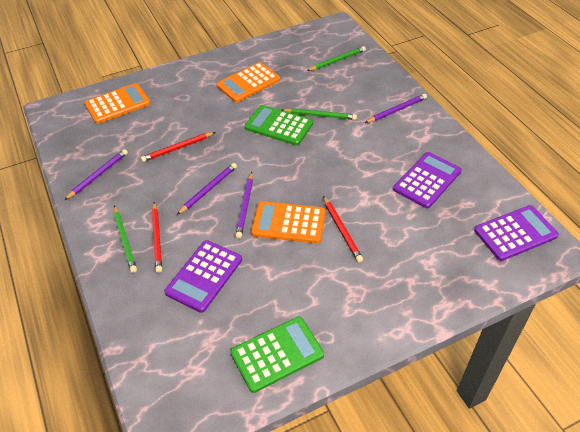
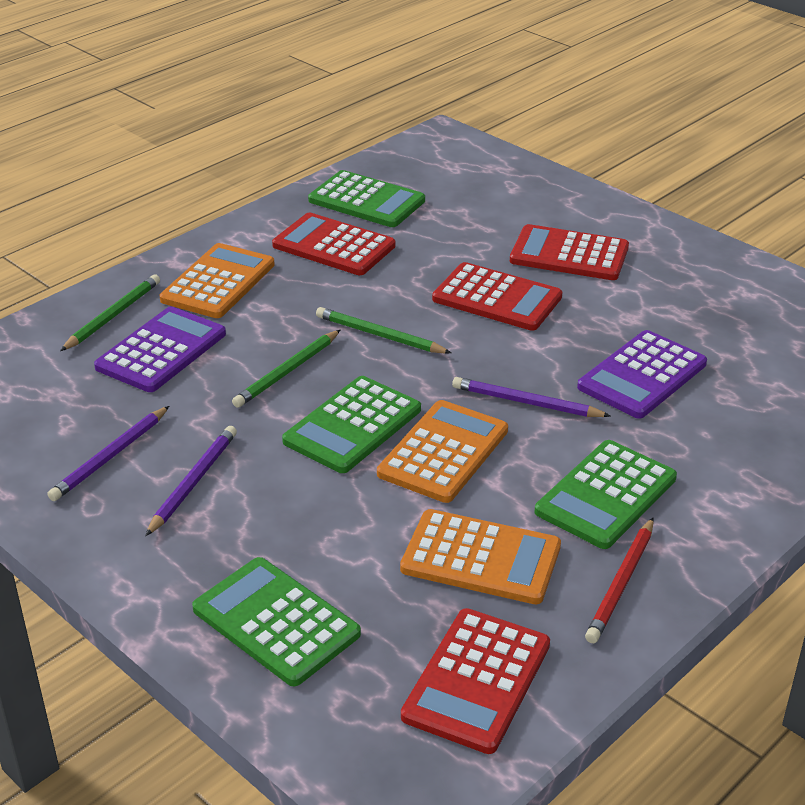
green calculator: [230,317,324,393] [245,105,313,146] = 2 -> [192,557,361,686] [282,376,421,473] [308,170,425,227] [535,440,677,549] = 4
purple calculator: [164,240,242,313] [393,152,462,208] [474,205,559,261] = 3 -> [94,306,226,392] [577,330,707,419] = 2
purple pencil: [64,149,128,200] [177,163,237,215] [235,172,253,239] [365,94,427,123] = 4 -> [47,406,169,501] [145,426,237,536] [452,377,610,417] = 3
red calculator: none = 0 -> [272,213,395,275] [401,608,550,754] [432,262,562,331] [510,224,629,280] = 4
red pencil: [141,132,216,162] [152,202,162,273] [323,196,363,262] = 3 -> [585,518,654,643] = 1

